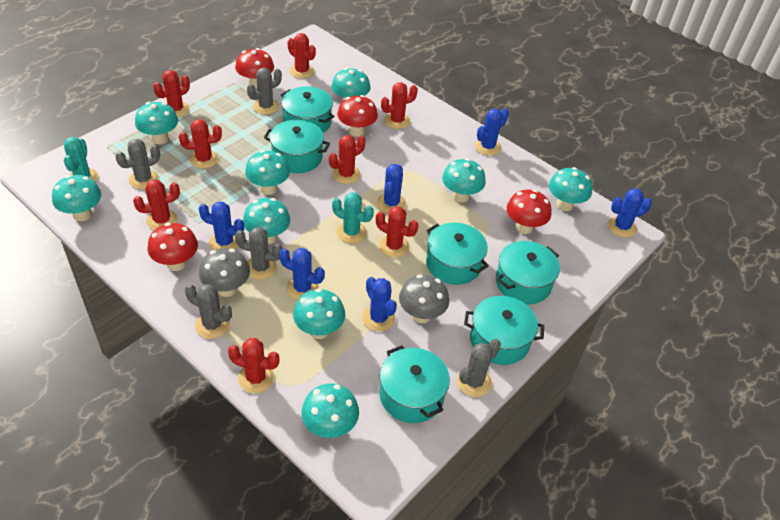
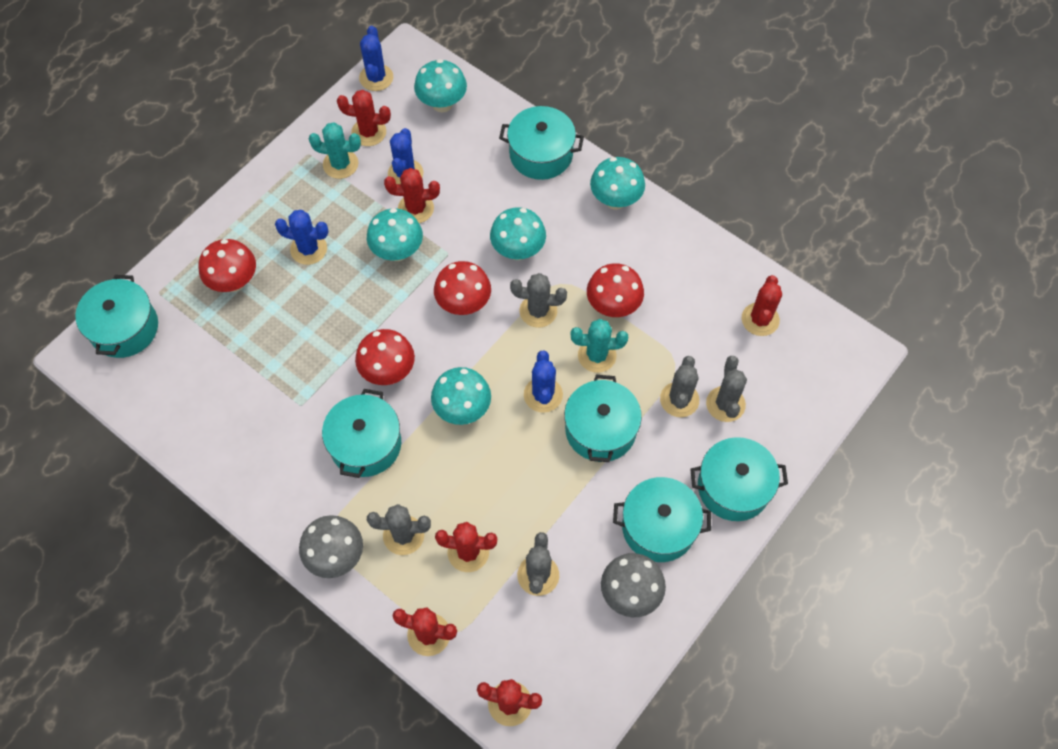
blue cactus: [199,202,244,250] [279,248,325,300] [362,277,397,331] [377,164,406,213] [475,108,509,156] [608,188,652,237] = 6 -> [275,210,329,265] [359,26,393,91] [388,128,423,184] [524,351,563,413] = 4
red cactus: [133,180,180,230] [153,70,190,117] [179,119,222,169] [228,338,280,393] [288,33,316,78] [329,135,365,184] [376,206,418,257] [381,82,418,129] = 8 -> [337,90,391,146] [384,168,440,223] [392,608,457,656] [435,522,497,572] [477,679,542,726] [742,275,782,336] = 6
turquoise mushroom: [52,175,101,221] [135,102,178,145] [243,198,290,244] [245,150,290,195] [293,288,345,339] [302,383,359,438] [332,68,370,100] [442,158,486,203] [549,167,592,211] = 9 -> [367,208,423,261] [414,59,467,112] [431,367,491,425] [490,207,546,260] [590,157,645,210] = 5

